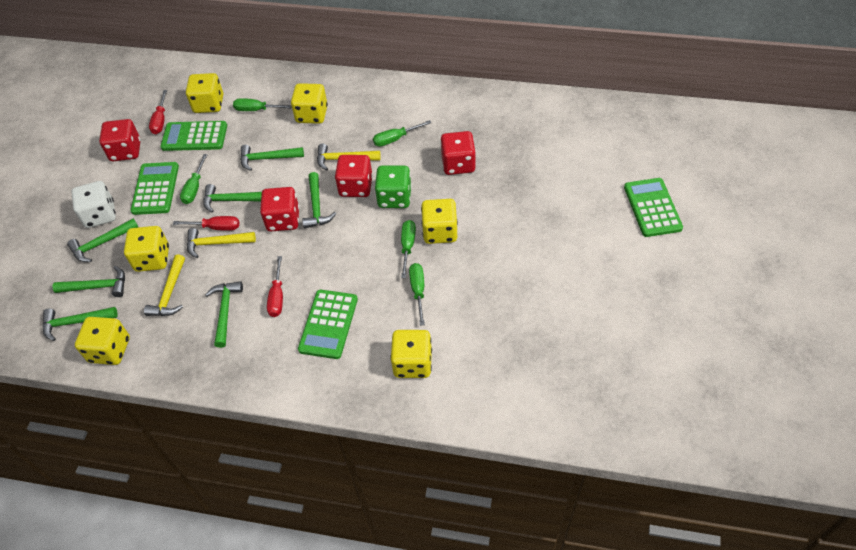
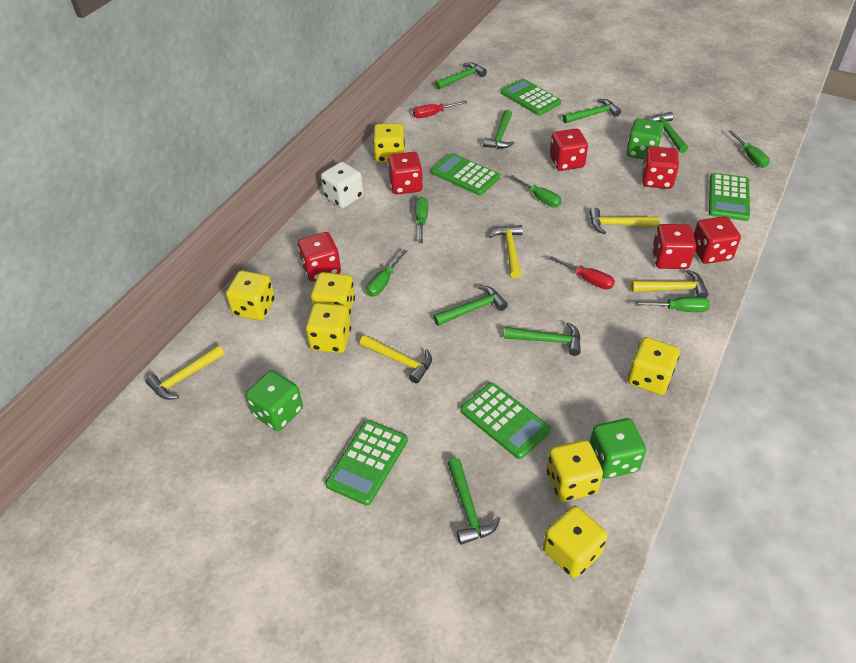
green calculator: [130,162,179,215] [160,121,227,151] [298,290,358,359] [624,178,683,237] = 4 -> [325,420,408,506] [431,153,500,195] [460,383,551,459] [501,78,561,115] [709,173,750,221] = 5
green dice: [375,165,412,208] = 1 -> [246,370,303,431] [590,418,646,479] [626,118,664,159] = 3
red dice: [99,119,141,161] [260,187,299,231] [335,155,373,197] [440,131,476,175] = 4 -> [298,232,341,282] [388,152,423,195] [550,129,588,171] [642,146,679,189] [652,224,696,269] [694,216,741,264] = 6
red screwdriver: [149,90,167,134] [173,216,239,231] [267,256,283,317] = 3 -> [413,101,467,118] [549,256,615,289] = 2
yellow dice: [75,317,130,365] [124,226,169,272] [186,73,223,113] [291,83,328,124] [390,330,432,378] [421,199,458,244] = 6 -> [226,271,275,321] [306,303,351,353] [311,272,355,316] [373,123,405,163] [543,506,608,578] [546,440,603,502] [628,337,680,395] = 7
yellow hammer: [144,254,185,316] [187,228,256,258] [317,144,381,171] = 3 -> [146,345,225,400] [360,335,432,384] [489,225,523,278] [590,208,659,234] [631,270,709,298] = 5

